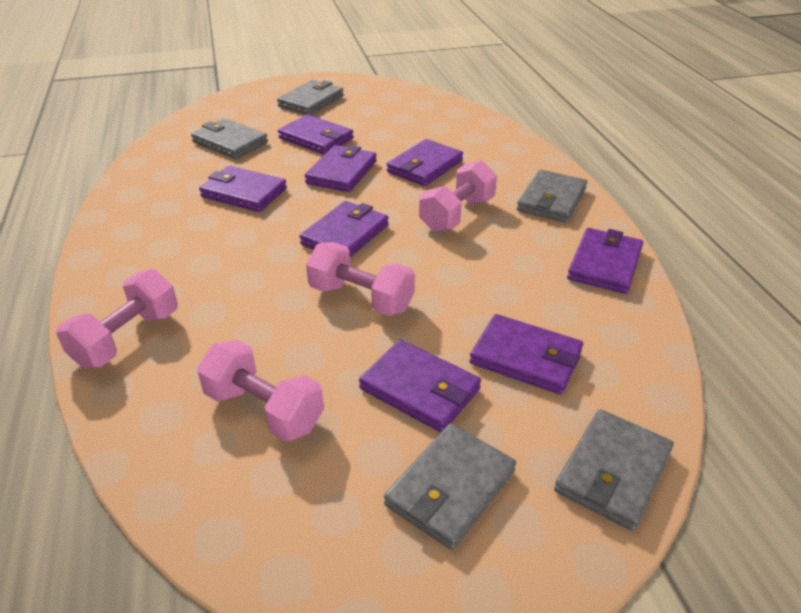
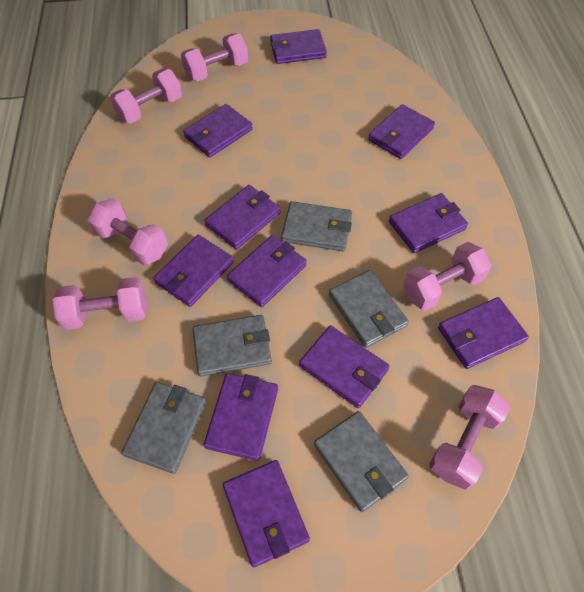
pink dumbbell: [56,269,178,368] [197,340,324,442] [306,242,415,316] [419,160,497,232] = 4 -> [52,277,147,330] [87,198,168,265] [110,69,182,123] [181,33,248,81] [403,242,492,311] [430,385,510,490] = 6
purple wallet: [199,166,287,212] [278,115,354,155] [299,201,389,257] [305,145,377,192] [359,339,481,432] [387,139,463,186] [470,314,583,395] [567,228,643,294] = 8 -> [153,235,234,307] [183,104,253,157] [204,185,280,250] [204,373,278,461] [223,460,310,568] [227,235,307,307] [270,29,327,64] [299,325,390,408] [368,104,435,159] [389,193,468,253] [438,297,529,369] = 11

